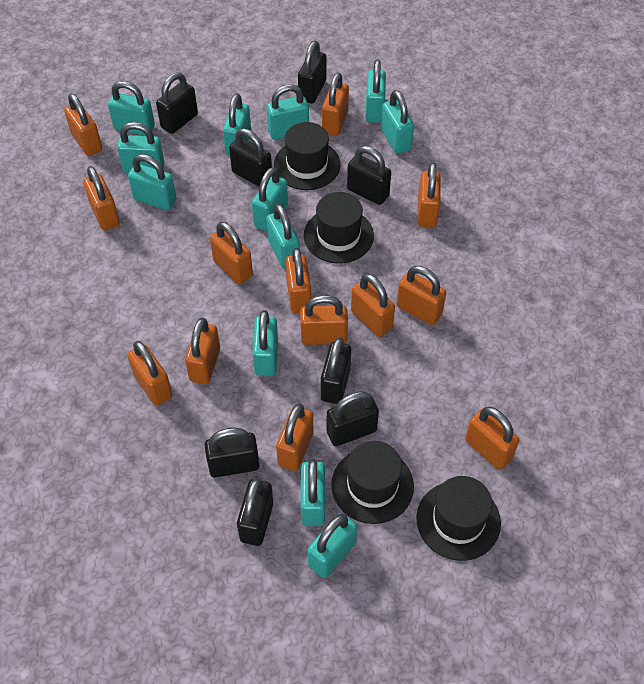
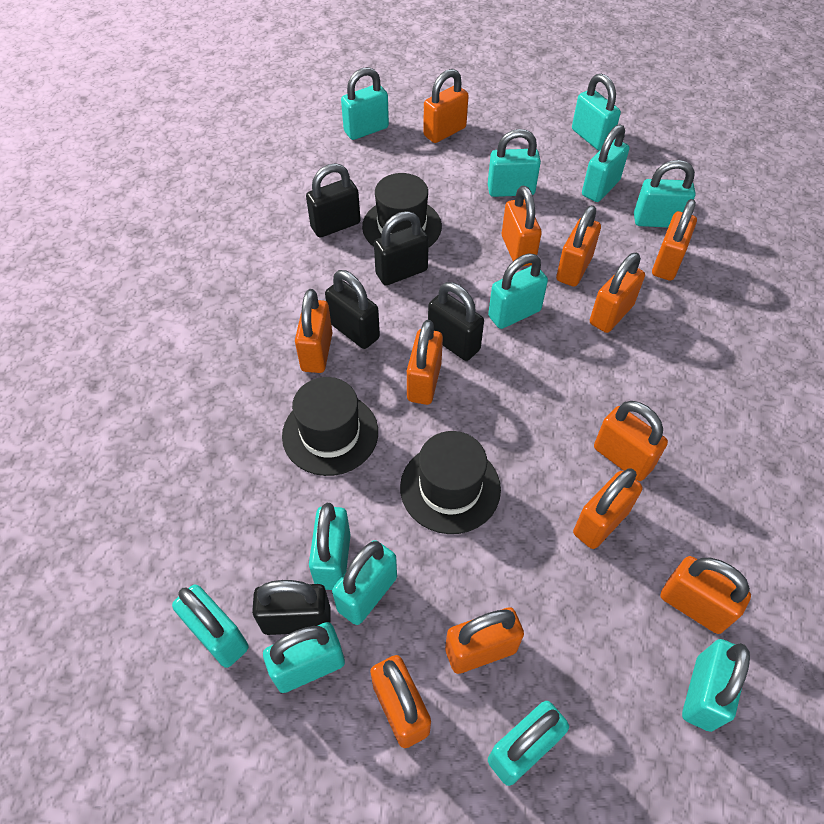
black hat: [274,122,341,190] [304,192,374,264] [331,441,414,524] [416,476,501,561] = 4 -> [282,377,378,476] [362,173,442,248] [400,431,501,534] = 3
black padlock: [156,72,198,134] [205,428,259,478] [229,128,272,187] [237,478,273,546] [298,41,326,103] [321,337,351,404] [327,391,379,446] [347,146,391,205] = 8 -> [252,580,331,635] [306,163,361,237] [325,270,380,349] [374,211,429,285] [428,282,484,361] = 5
orange padlock: [64,93,102,156] [83,166,120,231] [127,341,172,406] [185,318,220,384] [210,222,253,284] [276,404,313,471] [286,248,311,314] [300,295,348,345] [322,73,349,136] [351,273,395,337] [397,266,446,325] [418,162,441,227] [465,407,519,470] = 13 -> [295,289,332,373] [370,655,431,748] [407,320,443,405] [423,69,469,143] [445,607,524,674] [502,186,542,267] [556,205,601,287] [573,468,642,549] [590,252,645,333] [594,401,668,481] [652,199,697,281] [660,556,751,634] = 12

